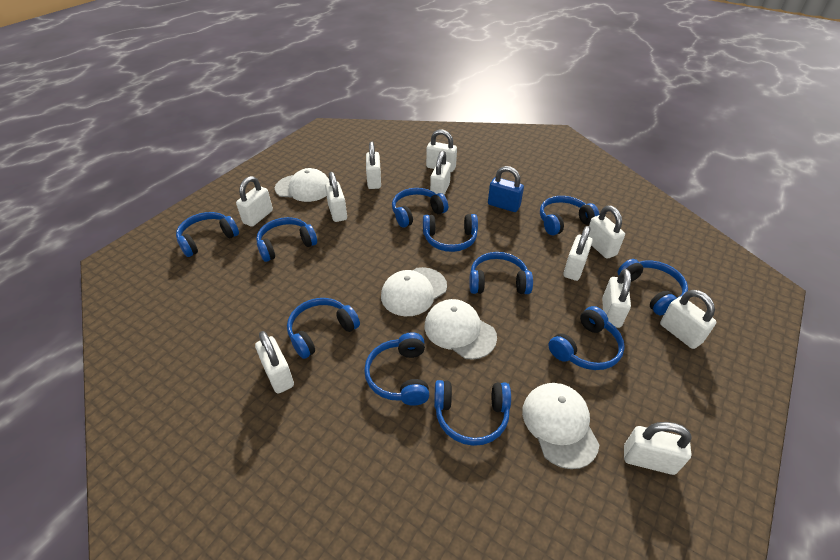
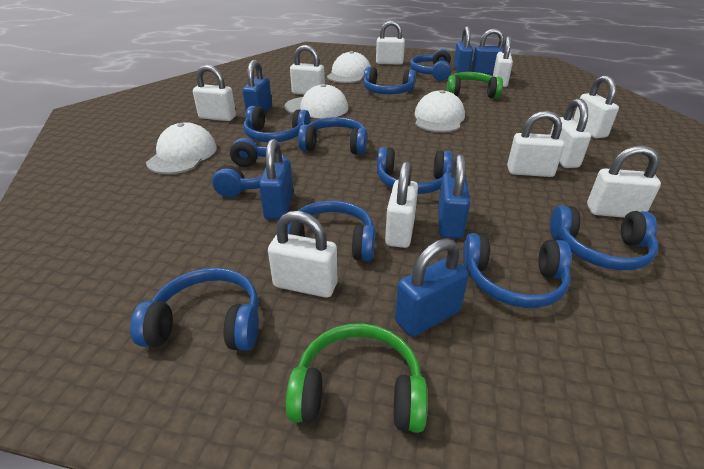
blue headphones: [176,212,239,257] [256,217,317,262] [287,298,360,359] [364,332,429,406] [392,188,448,228] [423,214,478,252] [434,380,511,446] [469,252,533,294] [540,196,599,235] [548,306,625,370] [618,259,688,315] = 11 -> [130,268,259,351] [212,138,285,197] [244,106,310,142] [287,201,375,262] [298,117,367,155] [363,67,416,94] [377,147,453,194] [410,49,451,81] [463,233,571,308] [550,205,658,270] = 10
blue padlock: [488,166,524,212] = 1 -> [243,60,272,113] [259,139,293,220] [395,238,469,337] [438,154,470,239] [454,26,473,73] [472,28,504,75] = 6
green headphones: none = 0 -> [286,323,428,433] [446,72,503,98] = 2
white padlock: [236,176,273,227] [255,331,294,393] [325,172,347,222] [366,141,381,189] [426,130,457,172] [430,151,451,195] [563,226,593,281] [588,206,625,259] [602,269,631,328] [624,422,692,475] [660,290,716,349] = 11 -> [193,65,236,121] [268,211,338,298] [290,45,325,95] [376,20,405,65] [385,161,418,248] [493,36,513,87] [507,111,565,177] [550,98,591,168] [573,75,619,138] [587,145,661,218] = 10

